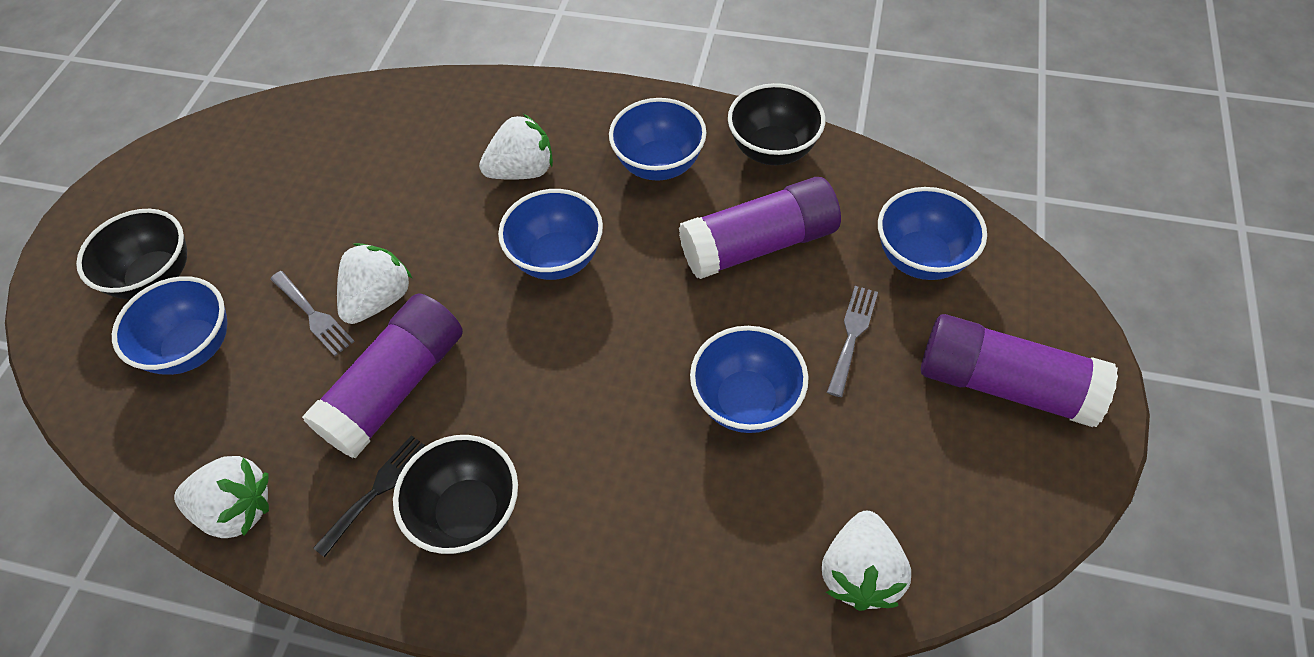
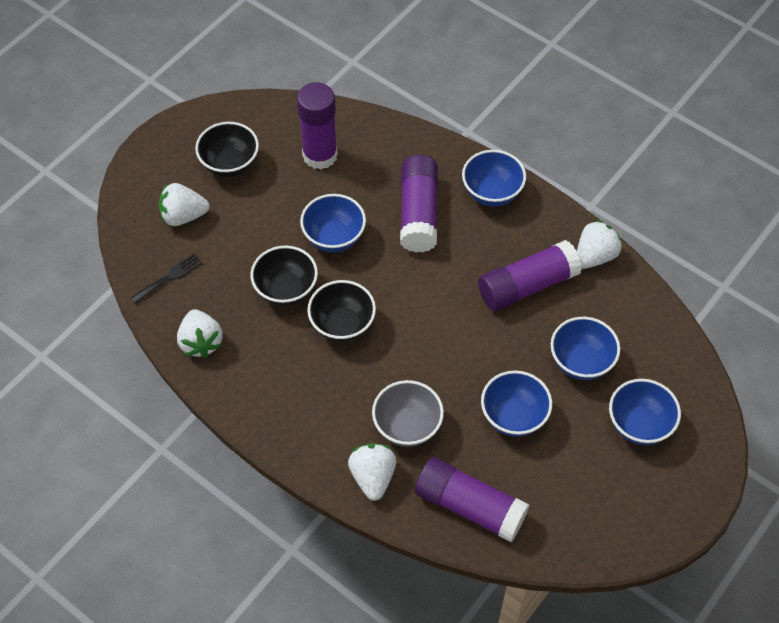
grey bowl: none = 0 -> [372,380,444,447] = 1
grey fork: [270,271,355,356] [827,286,878,397] = 2 -> none = 0
purple glue stick: [302,293,463,458] [679,177,841,279] [921,314,1118,427] = 3 -> [297,82,338,169] [400,155,438,252] [415,457,530,542] [478,240,582,311] = 4

